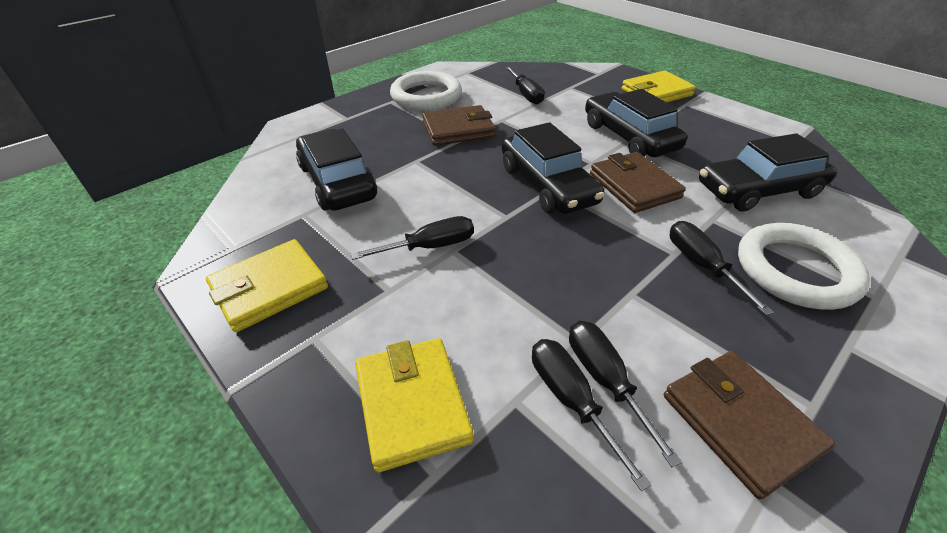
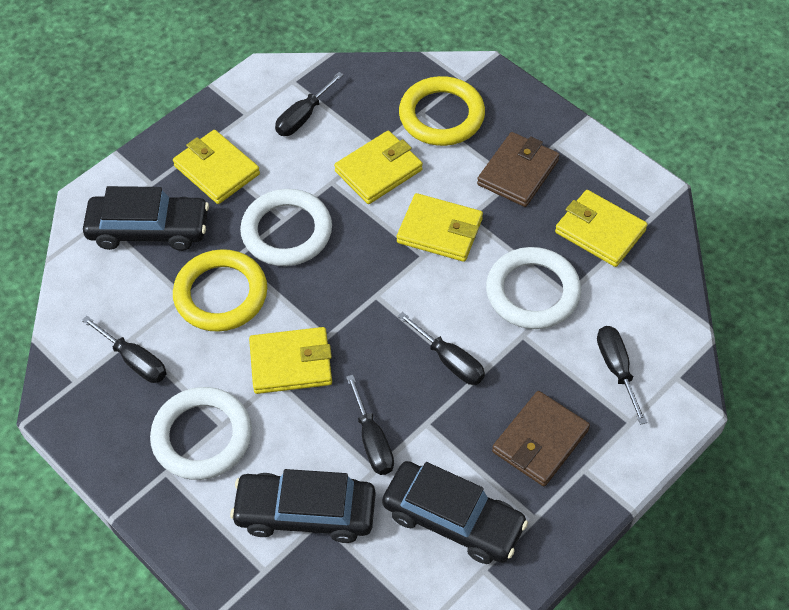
black car: [296,128,377,210] [502,122,604,214] [585,89,687,157] [699,133,837,211] = 4 -> [83,186,209,251] [230,469,376,543] [382,461,528,564] = 3
brown wallet: [422,105,496,146] [590,152,686,213] [664,351,835,499] = 3 -> [477,132,559,207] [492,391,590,486] = 2
white ring: [390,71,462,110] [738,223,870,310] = 2 -> [150,387,252,480] [240,189,332,266] [486,247,581,329] = 3
yellow ring: none = 0 -> [173,249,267,332] [399,76,485,146] = 2
yellow wallet: [206,239,328,332] [355,338,473,472] [622,71,696,102] = 3 -> [173,130,260,204] [249,327,332,394] [334,131,423,204] [397,193,483,262] [555,190,647,267] = 5

